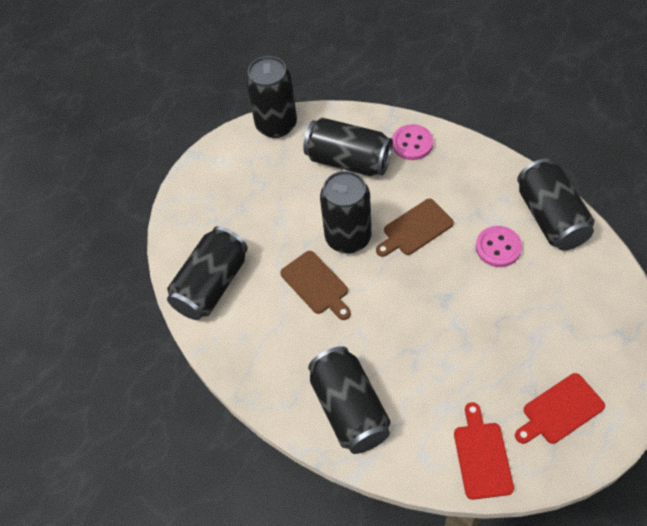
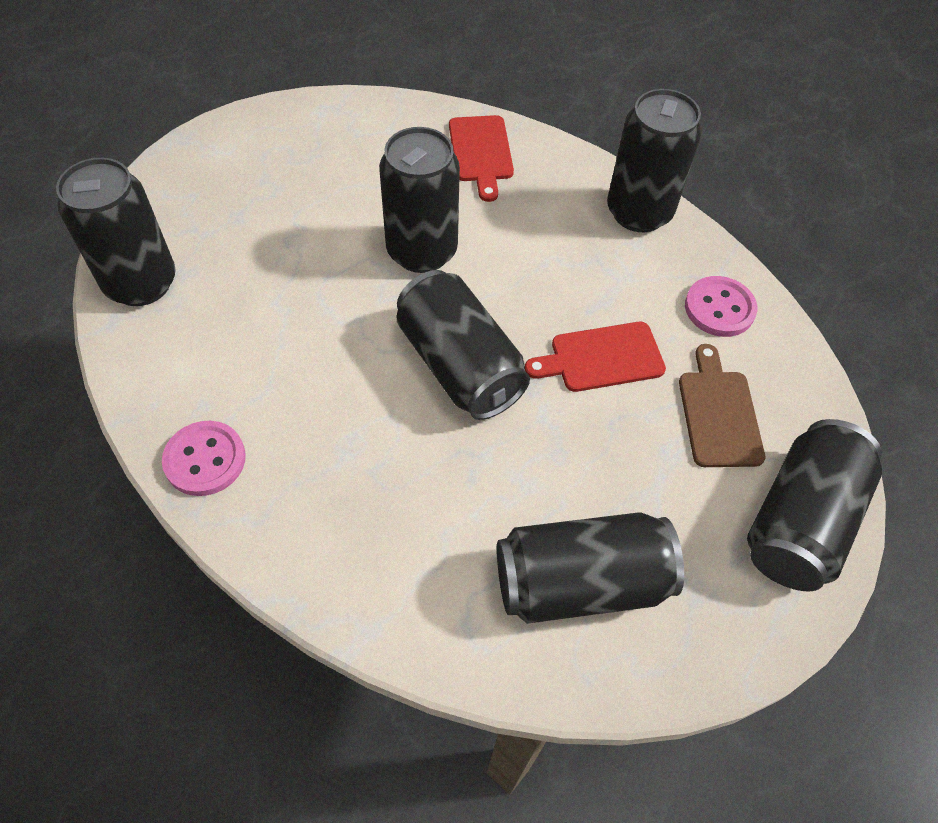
brown cutting board: [280,251,351,320] [376,199,454,257] = 2 -> [679,344,765,467] = 1

